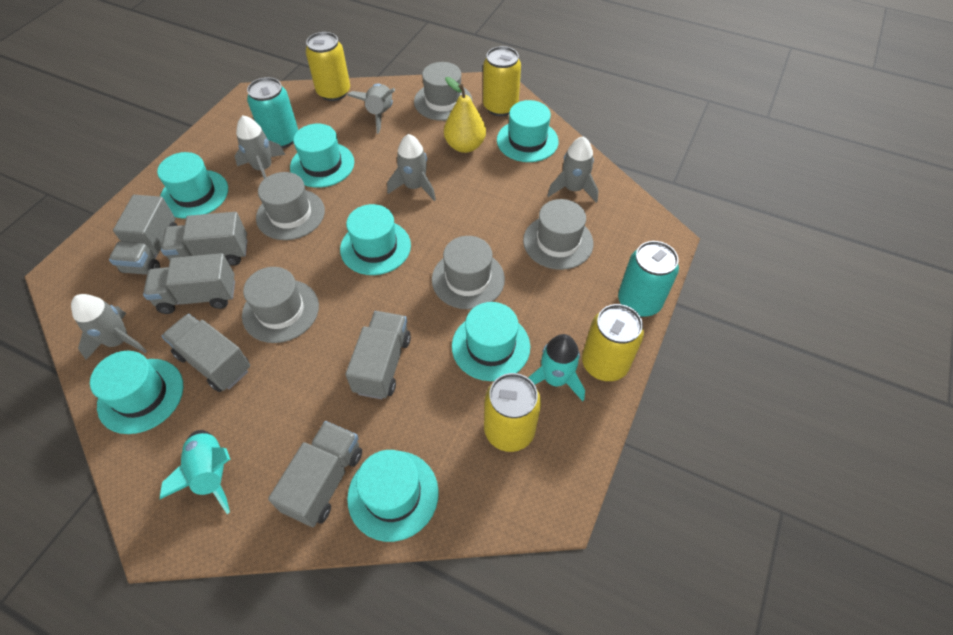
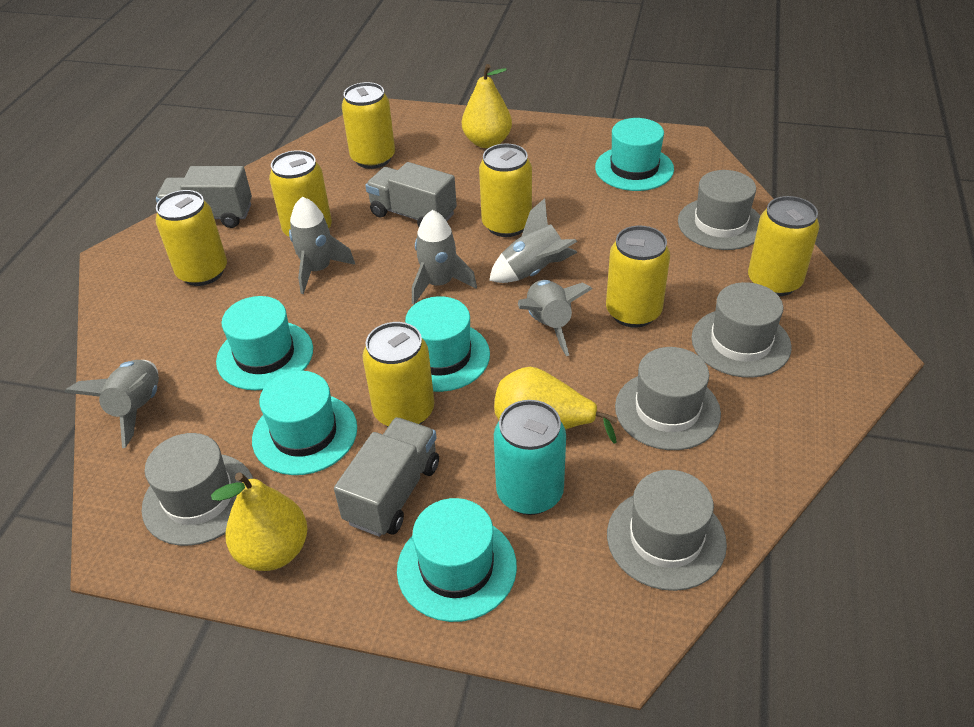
grey truck: [109,195,177,275] [143,253,235,314] [161,212,248,266] [162,314,250,392] [268,421,362,527] [345,311,411,399] = 6 -> [156,166,252,228] [334,417,439,537] [365,162,457,227] = 3
turquoise can: [247,77,298,148] [618,241,679,317] = 2 -> [494,400,566,515] = 1
turquoise hat: [90,351,184,434] [157,152,228,219] [290,124,354,188] [340,204,411,275] [347,450,439,542] [452,302,530,381] [497,100,559,162] = 7 -> [216,296,313,390] [252,371,357,475] [397,498,517,622] [405,296,490,392] [595,118,674,191] = 5
turquoise rocket: [160,430,230,514] [528,334,585,401] = 2 -> none = 0
yellow can: [306,32,350,101] [483,46,521,116] [484,373,541,452] [582,304,644,381] = 4 -> [155,190,227,286] [269,150,332,237] [342,82,395,169] [362,322,434,426] [479,144,532,237] [606,226,670,328] [748,196,820,296] = 7
yellow pear: [444,77,486,153] = 1 -> [211,472,308,571] [462,64,512,148] [494,367,618,443] = 3

